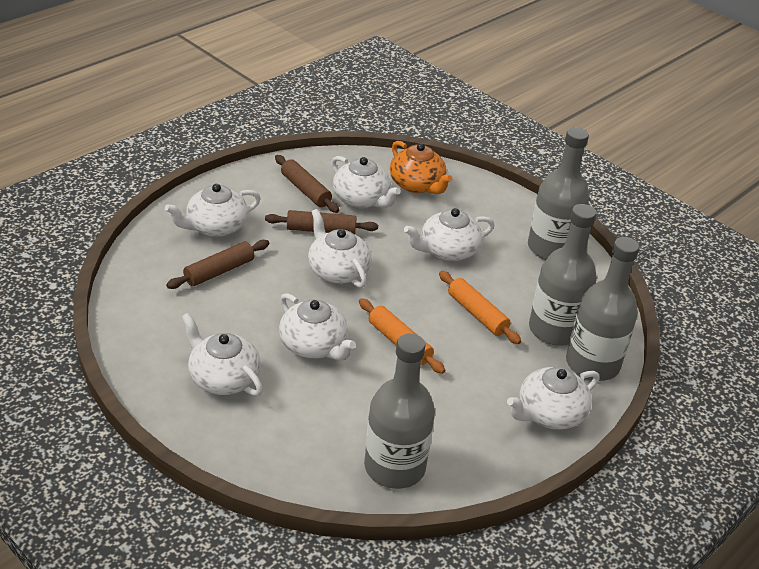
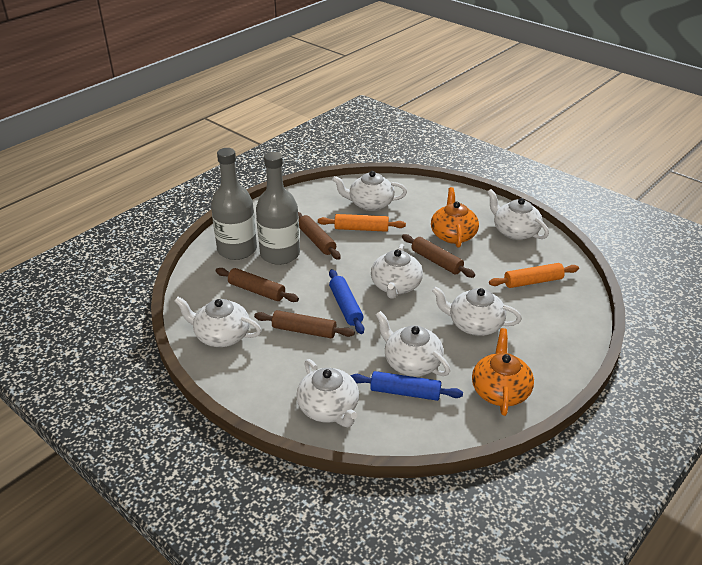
blue rolling pin: none = 0 -> [329,269,364,334] [350,371,463,401] = 2
brown rolling pin: [166,240,269,289] [265,210,378,234] [275,155,339,213] = 3 -> [216,268,299,302] [254,310,355,338] [298,212,341,260] [402,234,475,278] = 4
grey bottle: [364,333,435,489] [528,127,589,260] [529,204,597,346] [566,237,640,381] = 4 -> [211,148,257,260] [256,152,300,265] = 2
orange teapot: [390,141,452,194] = 1 -> [431,187,479,248] [472,328,534,416] = 2

